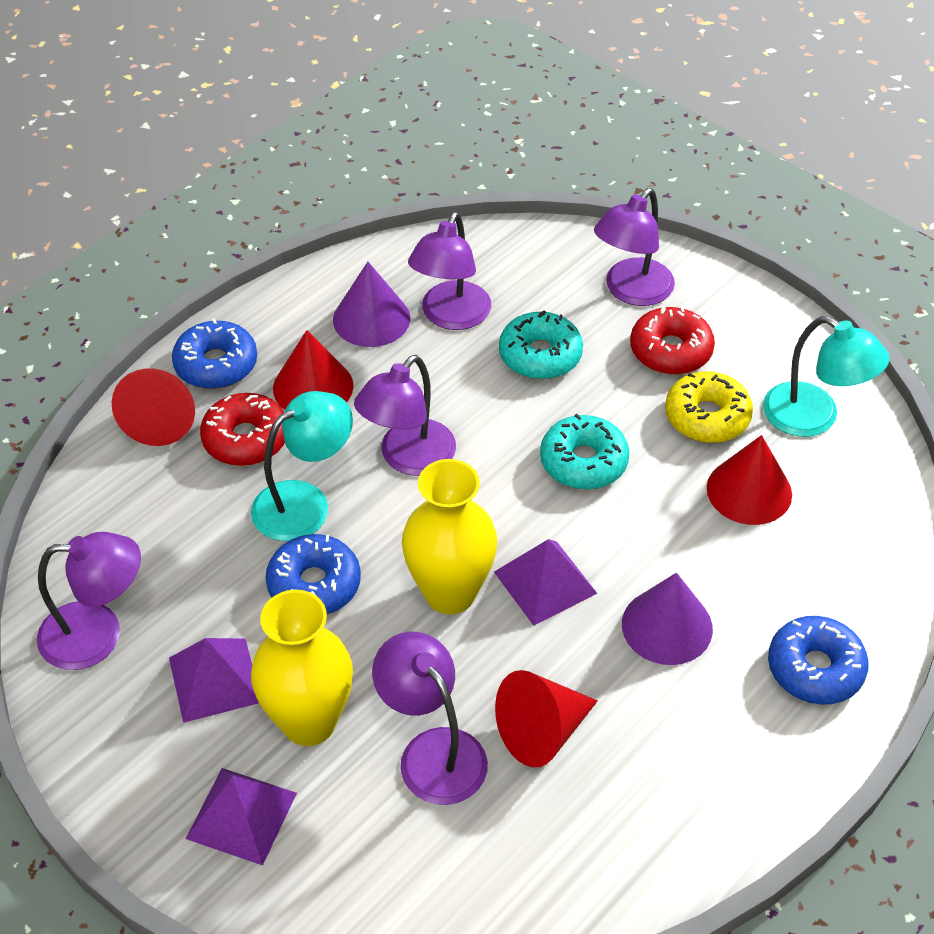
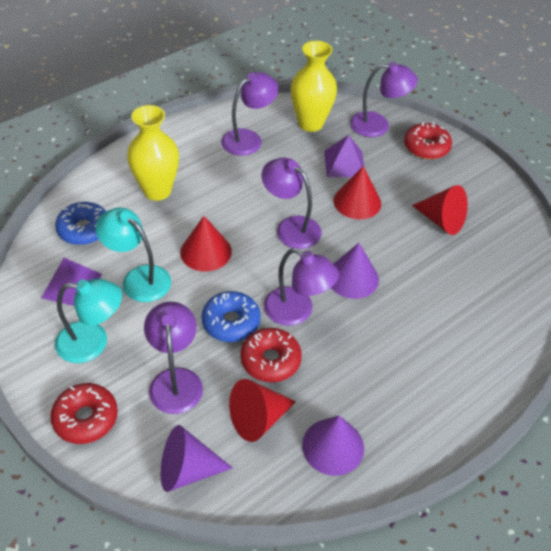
blue donut: [172,318,257,389] [266,534,361,614] [768,616,869,704] = 3 -> [55,202,106,245] [201,291,261,342] = 2
purple cone: [333,262,410,347] [622,573,713,665] = 2 -> [161,425,233,492] [302,415,364,476] [331,243,379,299] = 3
purple pyramid: [169,638,259,723] [186,768,297,865] [494,539,598,626] = 3 -> [41,258,102,306] [324,135,364,177] = 2
red donut: [200,393,285,466] [630,306,715,375] = 2 -> [50,383,118,444] [240,328,302,382] [404,122,452,160] = 3
turquoise donut: [499,310,583,380] [540,414,629,490] = 2 -> none = 0
yellow donut: [665,371,753,443] = 1 -> none = 0

